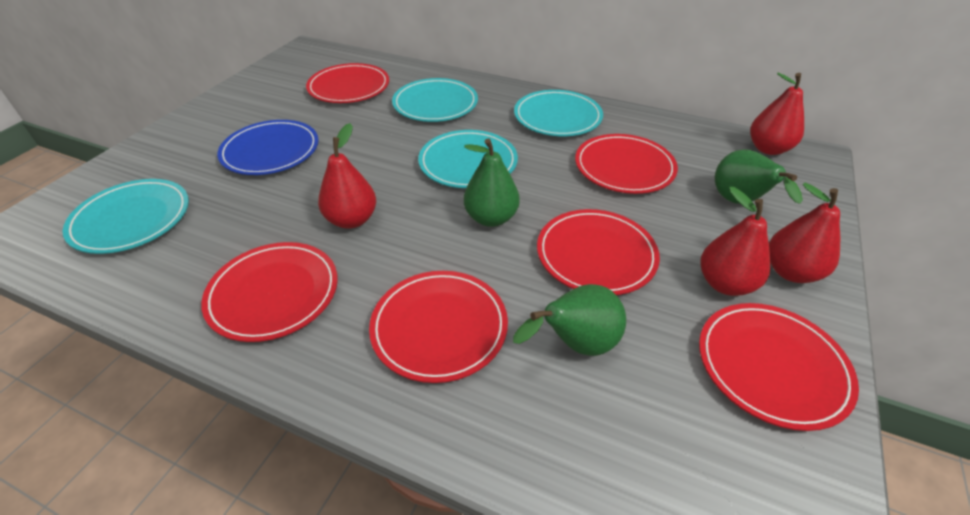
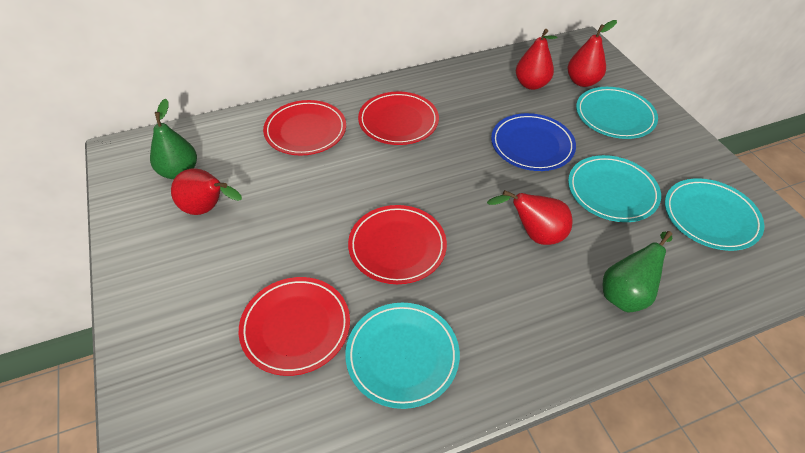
green pear: [464,138,520,227] [513,284,626,356] [715,149,803,204] = 3 -> [150,99,197,179] [603,231,673,313] = 2
red plate: [201,242,338,342] [306,63,389,103] [369,271,508,383] [537,209,660,295] [575,134,678,194] [699,303,859,431] = 6 -> [239,277,350,376] [263,100,346,156] [348,205,447,284] [358,92,439,145] = 4

